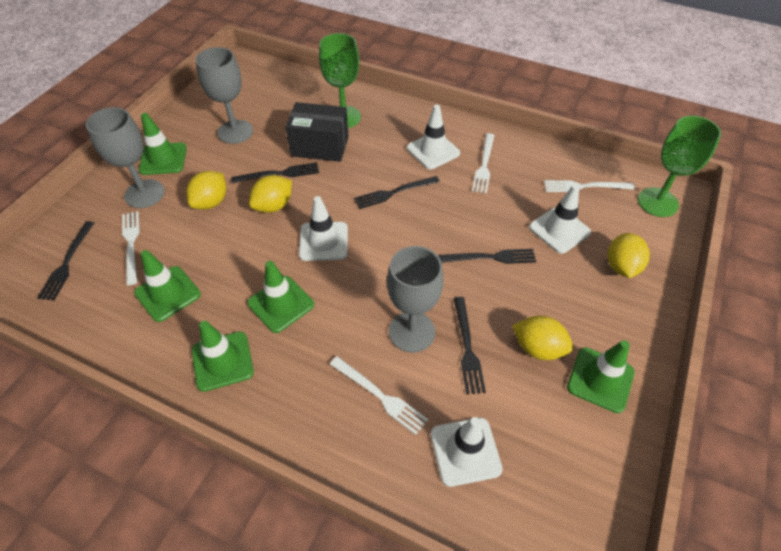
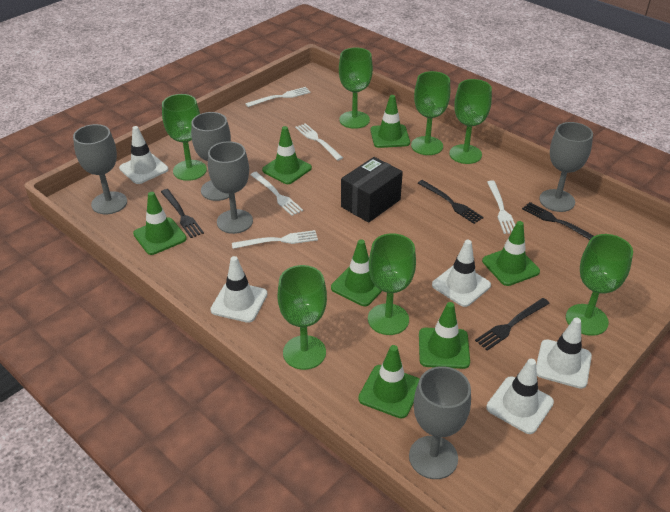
black fork: [37,221,94,301] [231,162,319,183] [354,176,440,209] [438,249,536,264] [454,297,486,395] = 5 -> [161,189,204,238] [418,180,483,224] [475,298,550,350] [522,202,594,240] = 4
green goblet: [319,33,361,128] [638,116,721,217] = 2 -> [162,94,207,181] [277,265,327,370] [339,48,373,129] [368,233,416,335] [411,71,450,155] [449,79,492,164] [566,234,633,336] = 7
green traffic cone: [134,250,201,322] [139,113,187,175] [192,321,254,392] [247,261,314,333] [567,340,635,413] = 5 -> [133,192,187,255] [262,126,312,184] [331,239,382,306] [358,345,420,419] [370,95,410,148] [419,302,470,369] [482,221,540,286] = 7
grey goblet: [86,107,165,208] [195,47,253,144] [387,246,443,352] = 3 -> [73,124,127,214] [191,112,231,201] [208,141,253,234] [409,366,471,479] [539,122,593,212] = 5
white fork: [122,211,140,285] [330,356,428,435] [472,133,494,194] [544,180,635,192] = 4 -> [232,230,318,249] [245,87,311,107] [250,172,303,216] [295,123,343,161] [487,180,515,234] = 5
white traffic cone: [299,196,348,261] [407,104,460,169] [431,417,503,487] [529,184,591,254] = 4 -> [119,126,168,184] [210,256,267,323] [432,240,491,307] [486,359,554,434] [536,318,592,389] = 5
yellow lemon: [186,171,226,210] [249,175,292,213] [512,316,573,360] [607,233,650,278] = 4 -> none = 0

